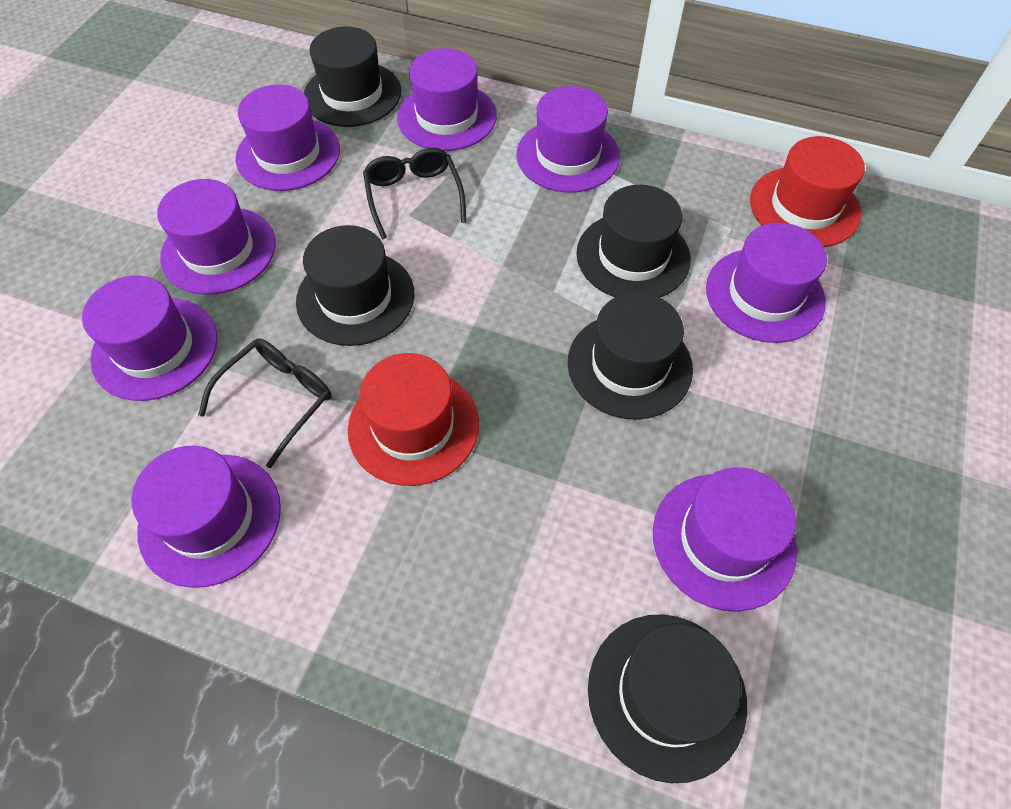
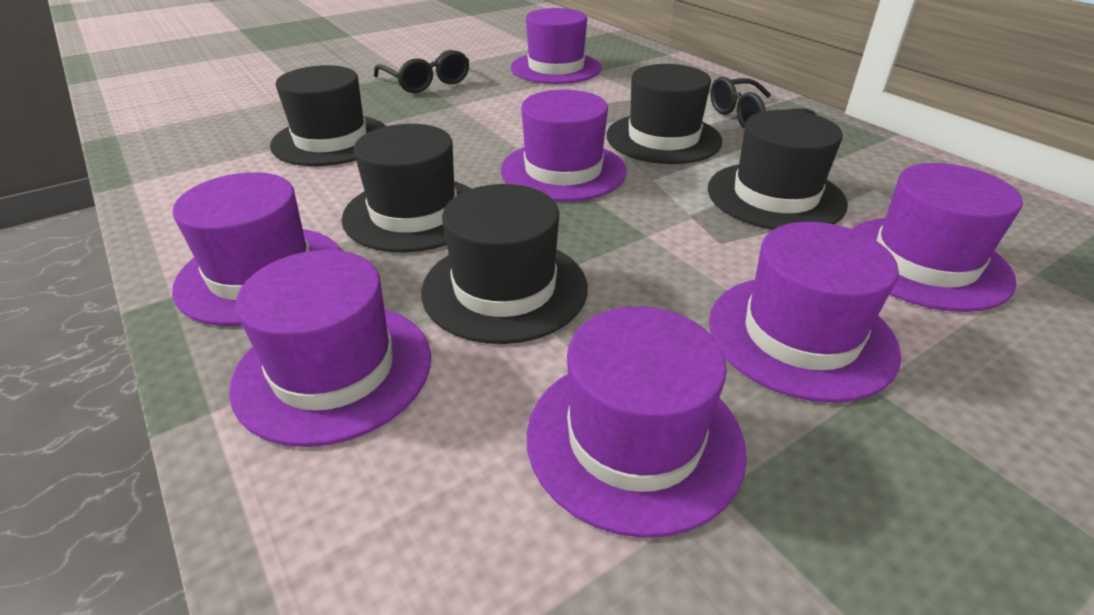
purple hat: [82,276,217,401] [132,445,281,588] [157,179,276,295] [236,85,340,191] [397,48,497,151] [516,86,620,193] [653,467,797,612] [706,223,827,343] = 8 -> [172,172,342,326] [229,250,431,447] [501,89,627,202] [511,8,602,84] [527,306,747,538] [709,222,901,403] [851,163,1023,312] = 7
red hat: [348,353,479,486] [750,136,865,247] = 2 -> none = 0

